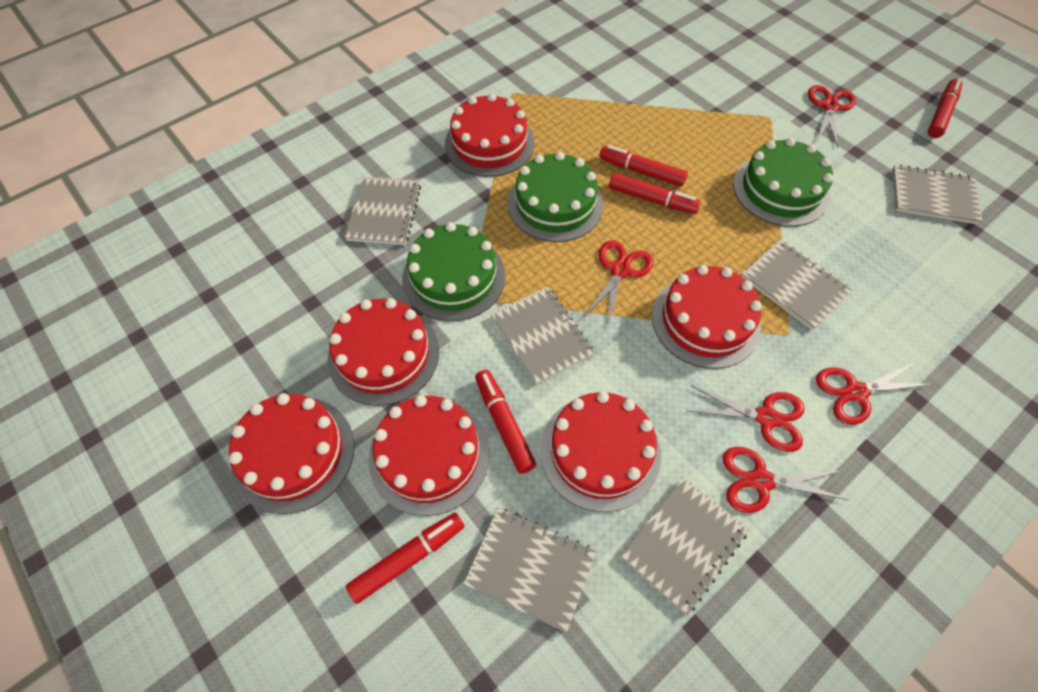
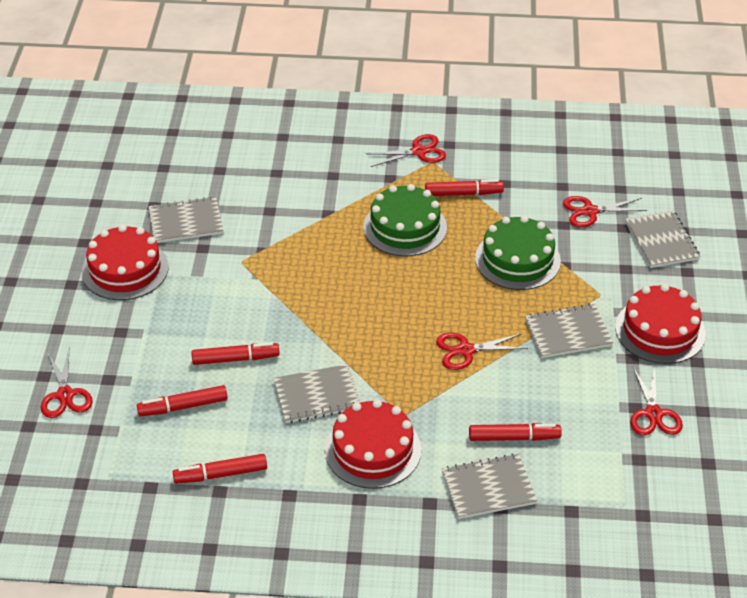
green cake: [402,222,505,321] [507,152,603,242] [733,138,833,227] = 3 -> [364,184,447,256] [475,215,561,290] = 2
grey notebook: [344,177,421,245] [463,508,596,633] [491,287,595,385] [620,477,749,615] [741,240,852,330] [892,164,983,225] = 6 -> [148,196,223,243] [273,364,360,423] [442,454,537,519] [525,304,613,358] [626,210,700,268] = 5
red cake: [229,393,355,514] [328,298,439,406] [369,395,490,516] [445,93,534,177] [540,391,661,512] [652,265,762,369] = 6 -> [82,225,169,300] [325,399,421,489] [615,284,706,364] = 3

